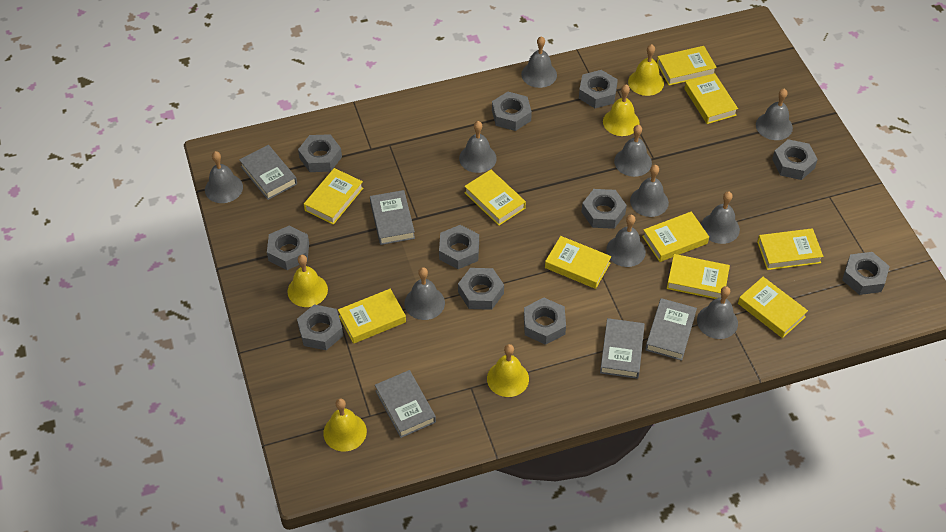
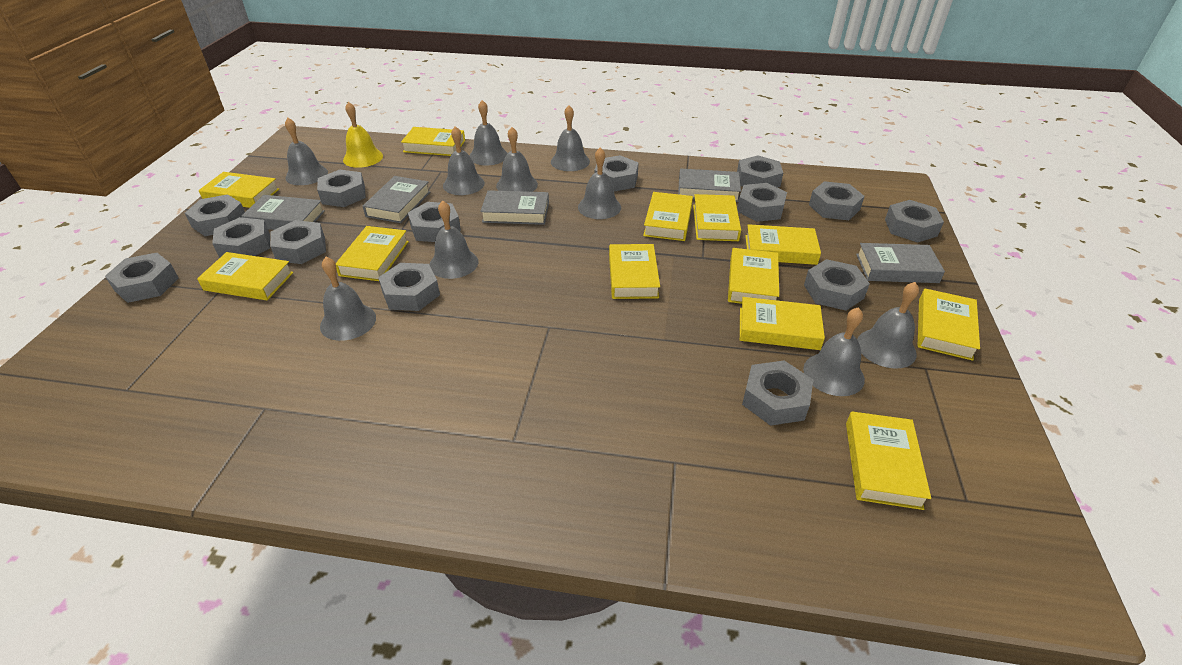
grey nut: [267,225,309,270] [297,304,343,350] [298,134,342,172] [439,225,479,269] [458,268,504,310] [492,92,532,131] [524,297,566,345] [579,70,618,108] [581,189,627,229] [772,139,818,180] [842,252,890,295] = 11 -> [105,253,179,303] [185,194,245,236] [212,217,270,258] [270,220,326,264] [317,170,366,207] [378,263,440,311] [408,202,461,242] [594,155,639,192] [737,155,783,188] [737,183,787,222] [742,361,813,426] [804,259,870,311] [809,181,865,220] [885,200,944,243] = 14
yellow bell: [287,255,328,307] [323,398,367,452] [487,344,529,397] [603,85,640,136] [628,44,664,96] = 5 -> [343,102,383,168] = 1
yellow book: [304,168,363,225] [338,289,406,344] [464,170,526,226] [545,236,611,289] [642,211,709,262] [657,46,717,85] [667,254,730,299] [685,74,738,124] [738,277,808,338] [757,228,824,270] = 10 -> [197,252,293,300] [199,172,279,208] [336,226,409,281] [401,127,465,156] [609,244,660,299] [643,192,693,241] [693,194,741,241] [728,248,779,304] [740,297,825,350] [745,224,821,265] [846,412,931,510] [918,289,980,361] = 12

